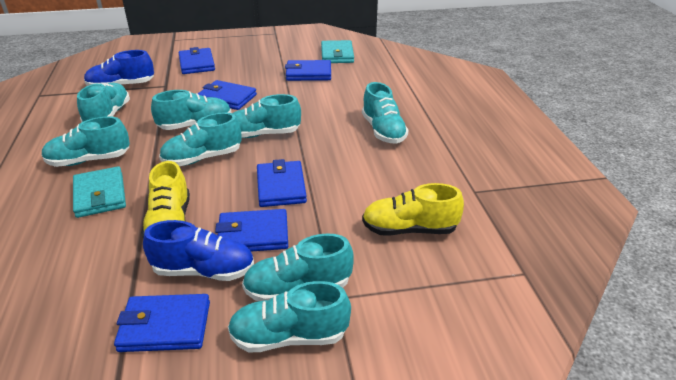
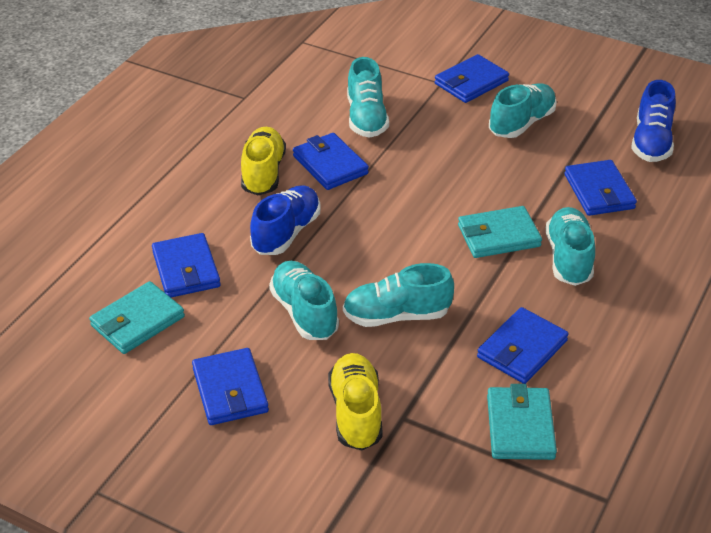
turquoise shoe: [41,116,130,167] [77,83,130,123] [151,90,232,130] [159,112,242,166] [228,281,351,353] [233,94,301,138] [242,233,354,301] [362,82,408,144] = 8 -> [269,261,339,340] [343,263,454,327] [347,57,389,138] [489,83,557,138] [546,207,595,286] = 5
turquoise wallet: [73,166,126,218] [321,40,354,63] = 2 -> [89,281,185,354] [458,206,542,258] [487,384,557,460] = 3

